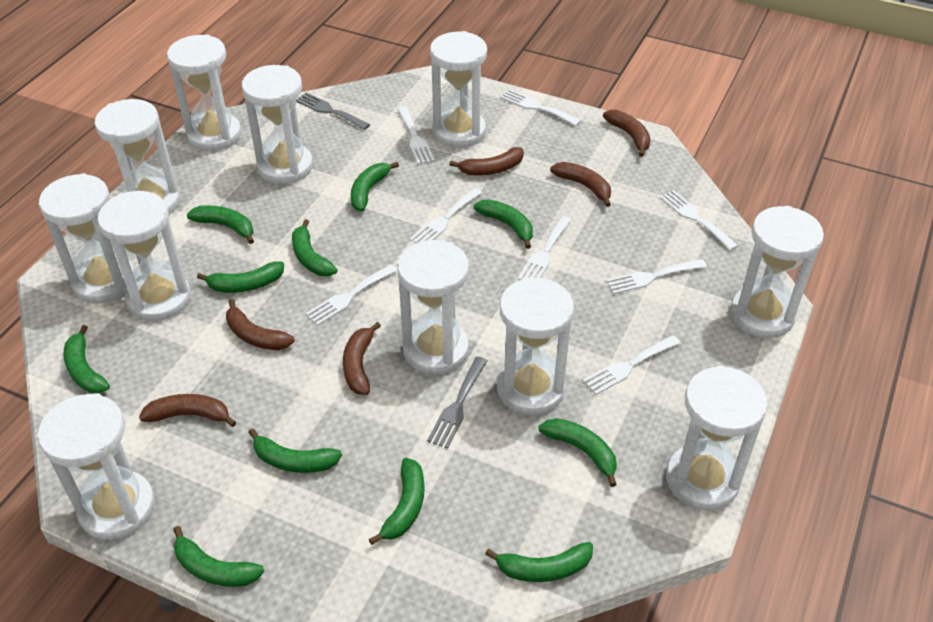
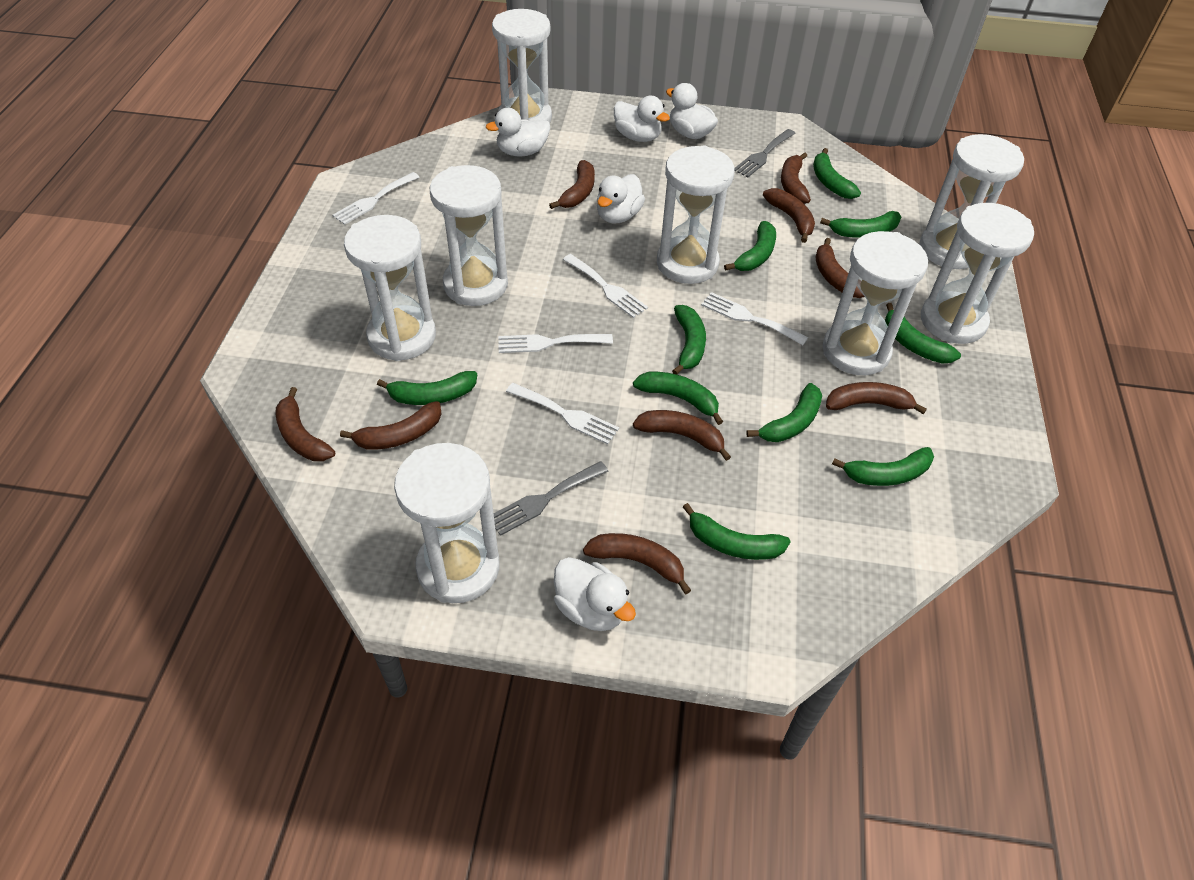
brown banana: [139,394,236,427] [226,299,295,350] [343,322,381,395] [449,147,524,176] [550,162,611,207] [603,110,651,157] = 6 -> [276,387,335,461] [340,401,442,450] [549,160,595,209] [583,533,691,594] [633,410,731,461] [763,188,815,243] [781,152,811,204] [815,238,865,298] [826,382,927,414] = 9
green banana: [63,325,110,393] [173,526,264,587] [187,205,254,244] [197,261,284,293] [248,428,342,473] [292,219,338,276] [351,162,399,211] [369,458,424,545] [474,199,533,249] [485,542,593,582] [539,418,617,487] = 11 -> [377,371,477,405] [633,372,723,425] [672,305,706,374] [683,503,791,560] [724,221,776,271] [746,383,822,442] [813,148,861,199] [820,211,901,238] [832,447,934,486] [885,303,961,363] = 10
white duck: none = 0 -> [486,108,550,156] [554,557,636,631] [597,174,645,223] [614,96,670,142] [666,83,718,139] = 5
white fork: [305,264,398,326] [397,106,435,164] [410,188,482,243] [500,89,581,126] [518,216,571,280] [583,335,680,395] [606,259,707,294] [660,190,738,251] = 8 -> [332,172,420,225] [498,334,613,353] [506,383,619,444] [563,254,648,318] [701,292,808,345] = 5
white hourglass: [37,394,155,540] [39,173,135,303] [95,99,180,214] [97,191,191,321] [167,35,241,151] [242,65,313,184] [397,240,469,374] [430,31,487,148] [497,277,574,415] [666,366,767,511] [730,206,824,338] = 11 -> [344,215,436,361] [394,443,500,603] [430,165,508,306] [492,9,552,123] [657,146,735,284] [823,231,928,375] [919,134,1024,269] [921,203,1034,344] = 8

